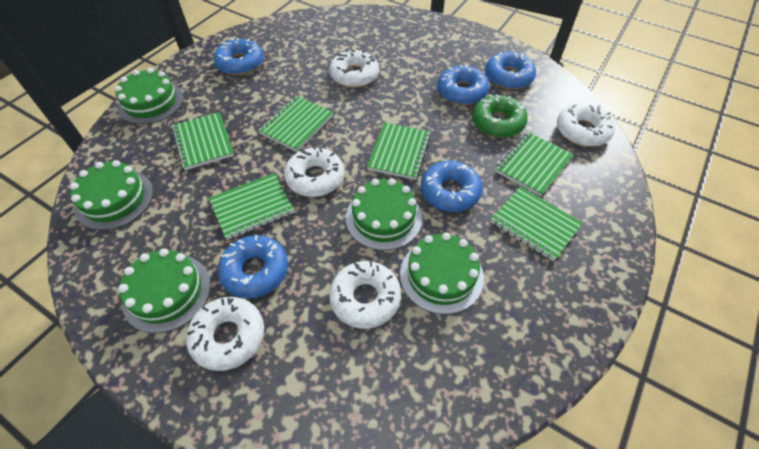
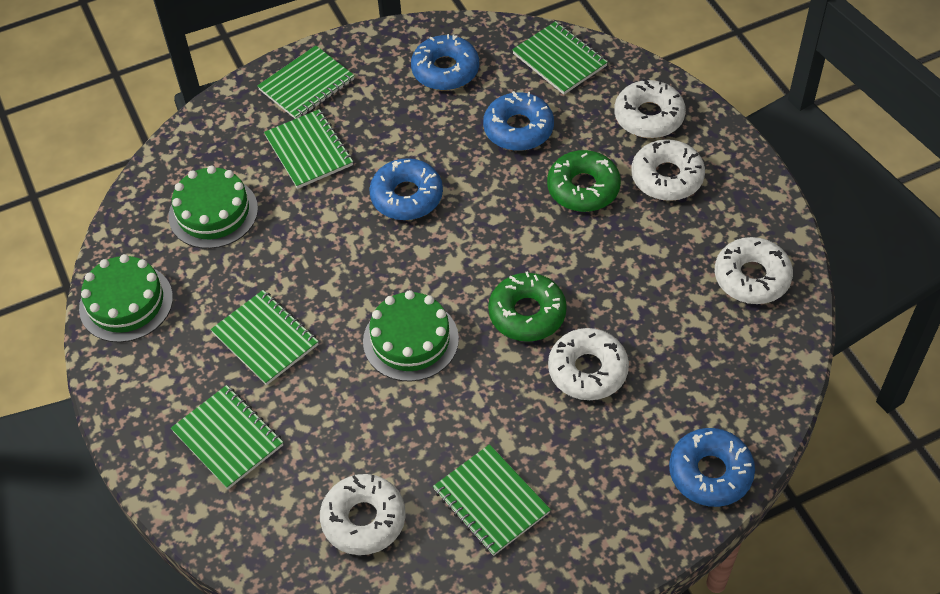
blue donut: [213,38,263,75] [217,235,288,298] [421,161,482,212] [437,64,489,105] [485,52,536,89] = 5 -> [369,158,443,220] [411,34,479,90] [483,91,554,151] [669,428,755,507] = 4
green cake: [70,160,153,230] [115,68,183,124] [118,248,211,333] [346,178,422,251] [400,232,484,314] = 5 -> [79,254,173,342] [169,166,258,249] [363,290,459,382] = 3
green donut: [472,94,528,138] = 1 -> [488,271,567,342] [547,150,621,212] = 2

